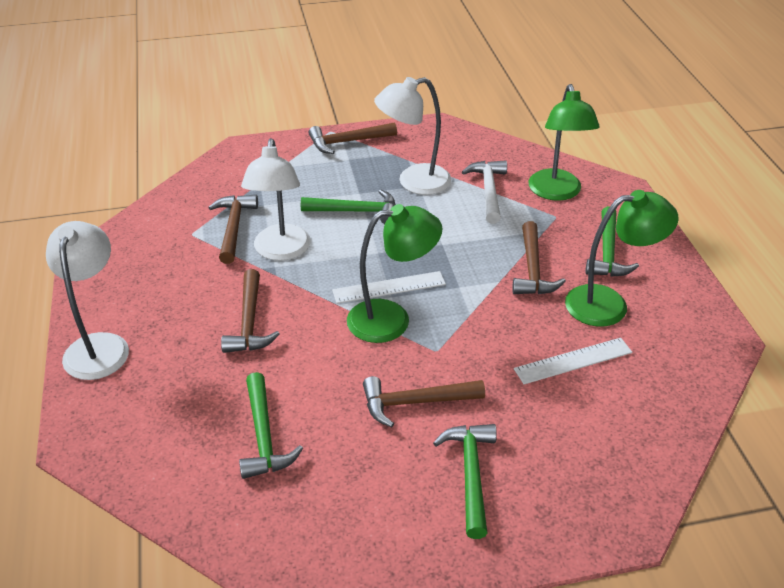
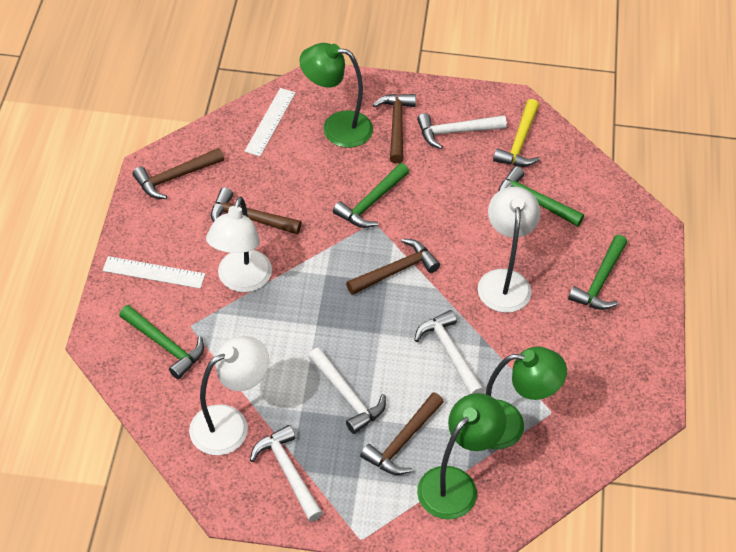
white hammer: [462,160,507,224] = 1 -> [250,425,323,522] [308,347,386,434] [414,310,484,394] [417,113,507,149] = 4
yellow hammer: none = 0 -> [493,99,540,167] = 1

